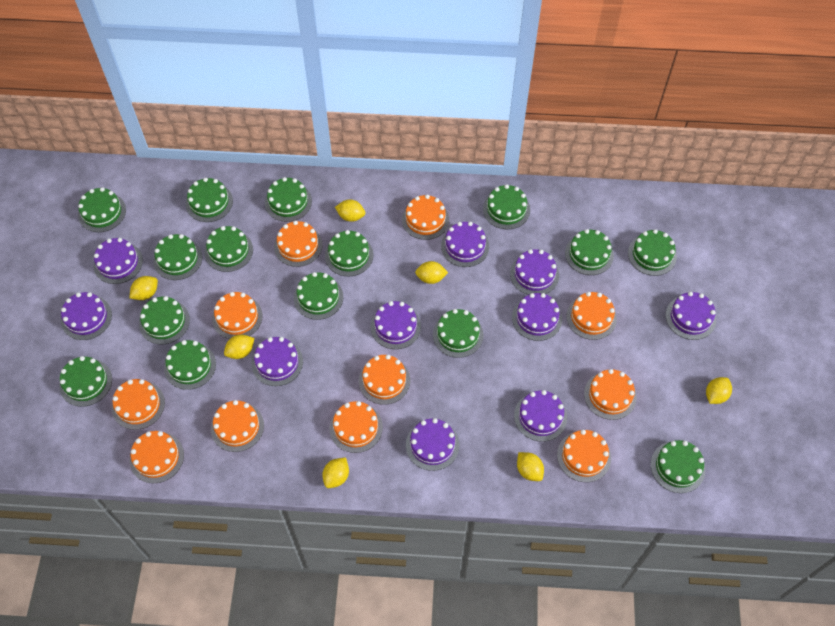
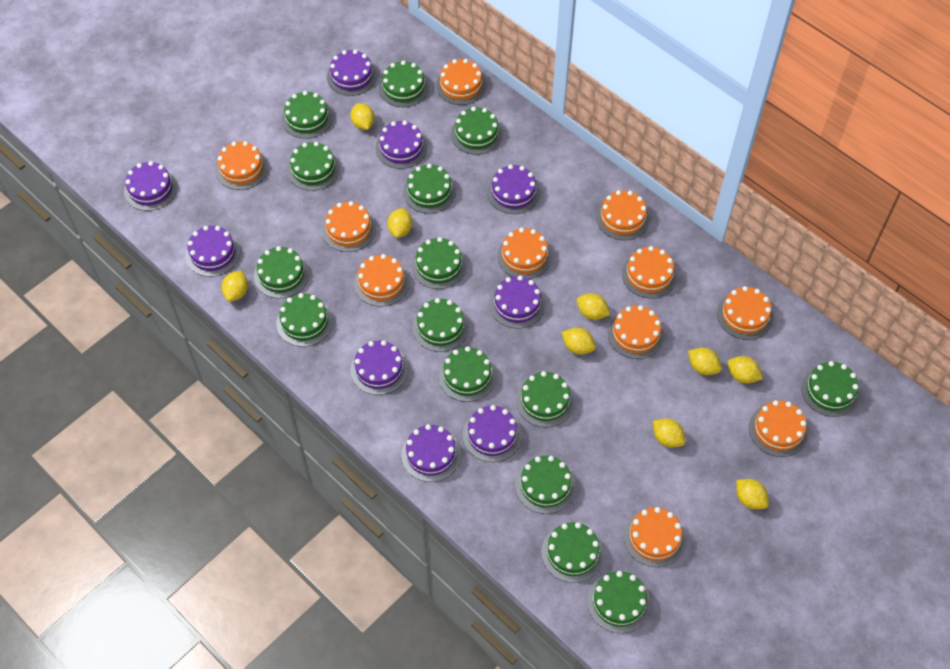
purple cake: [61,292,112,340] [93,238,143,284] [252,337,303,386] [371,301,421,349] [406,418,459,471] [441,222,489,267] [510,249,559,295] [512,293,562,341] [514,390,567,442] [666,292,716,340] = 10 -> [124,161,177,211] [186,226,240,277] [327,50,377,96] [351,340,408,395] [376,121,427,169] [401,424,461,482] [463,405,522,462] [487,165,540,214] [489,275,545,329] = 9
yellow lemon: [129,276,158,300] [224,335,254,359] [322,457,349,488] [335,200,365,222] [415,261,448,284] [517,452,544,481] [706,377,732,404] = 7 -> [222,271,248,301] [350,103,375,130] [387,208,412,238] [562,328,596,354] [577,293,610,320] [653,419,685,448] [688,347,721,375] [728,356,763,383] [736,479,769,509] = 9

